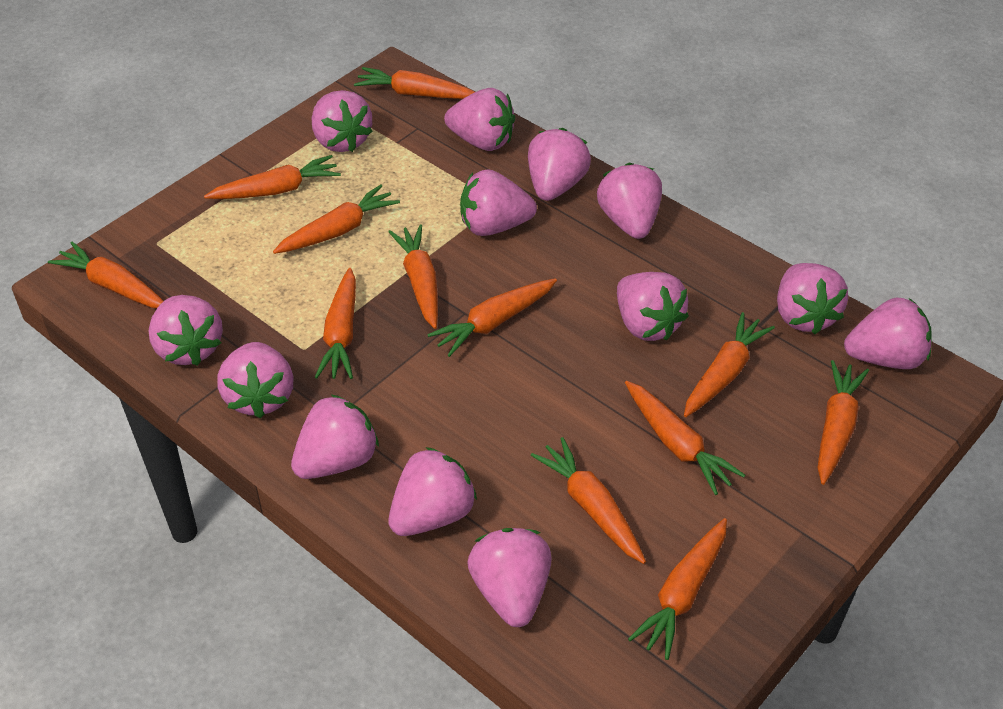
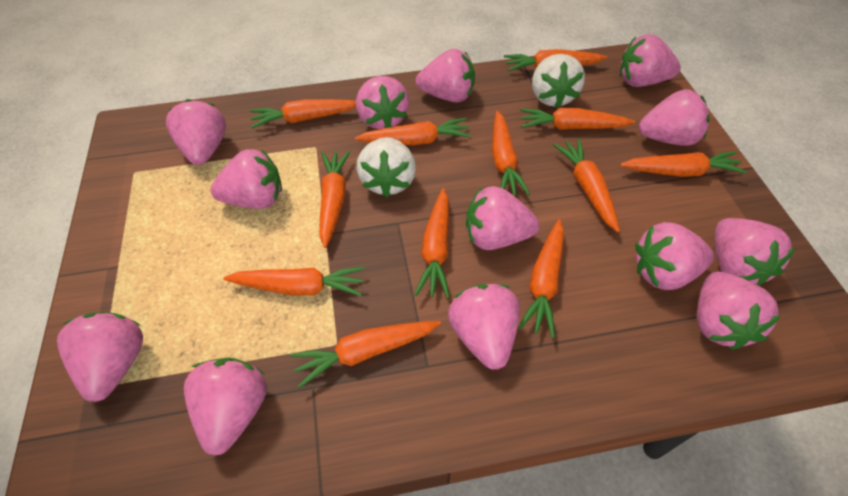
white strawberry: none = 0 -> [356,137,416,197] [532,54,585,108] = 2

